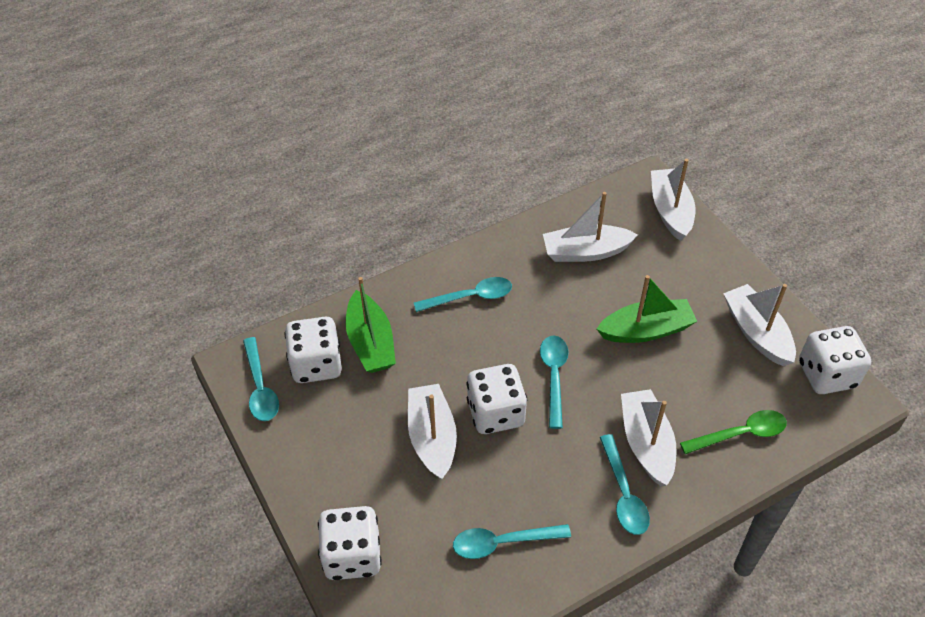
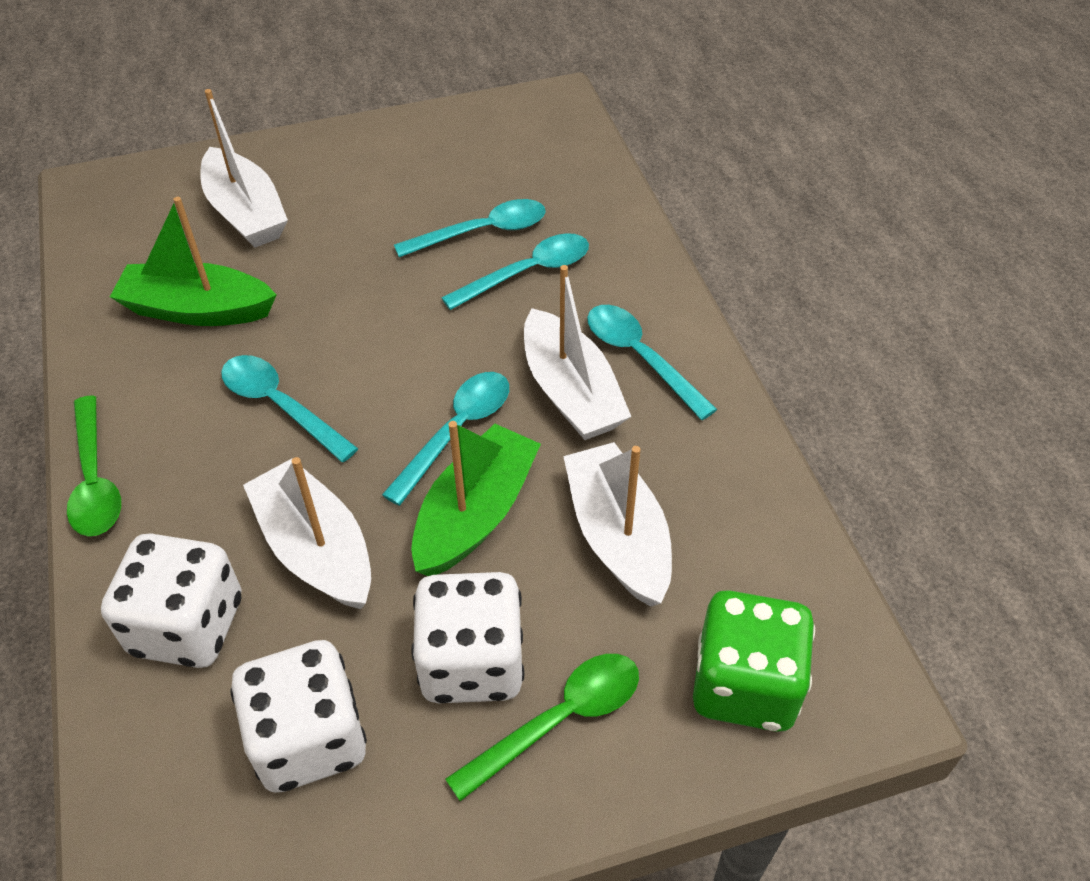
green dice: none = 0 -> [693,590,815,732] = 1
green spoon: [680,410,787,454] = 1 -> [67,395,121,536] [445,654,639,801] = 2
white boat: [408,384,457,480] [543,192,638,262] [621,389,677,486] [651,159,695,241] [723,284,796,366] = 5 -> [201,89,288,248] [243,457,371,609] [524,265,631,440] [563,442,672,607] = 4
white dice: [284,317,342,383] [318,506,382,580] [466,364,527,434] [799,326,871,394] = 4 -> [101,533,241,668] [230,640,367,793] [412,572,525,703] = 3

